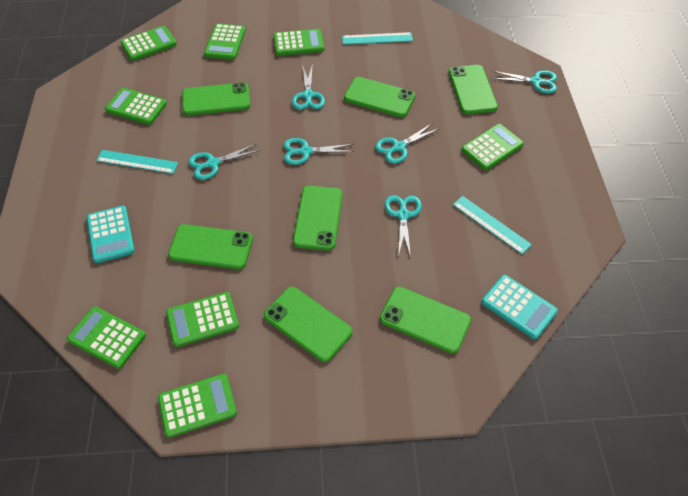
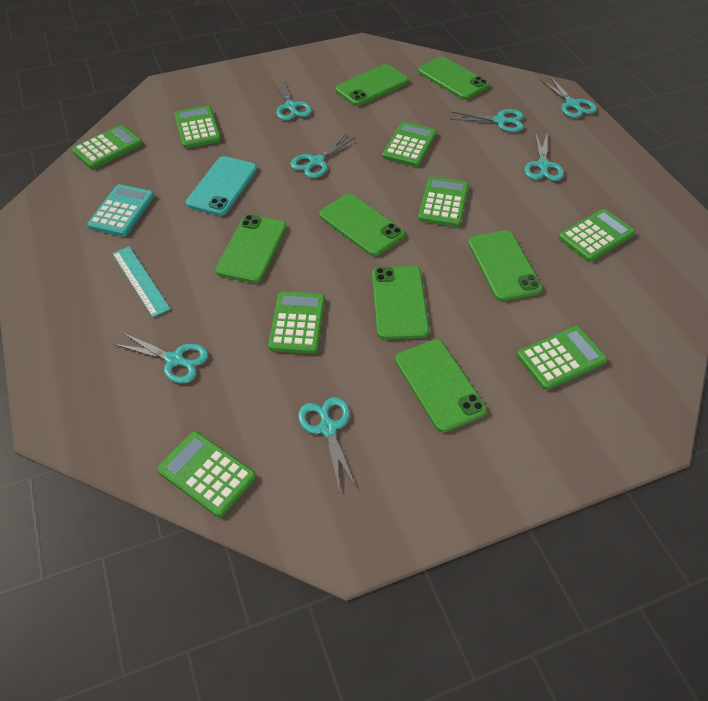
turquoise calculator: [86,206,135,263] [482,275,558,339] = 2 -> [87,184,154,236] = 1
turquoise phone: none = 0 -> [186,156,257,216] = 1
turquoise ruler: [96,150,178,174] [342,32,413,45] [453,196,532,254] = 3 -> [112,246,171,317] = 1
turquoise scissors: [188,143,261,180] [284,138,355,165] [292,63,325,110] [375,123,440,164] [385,195,422,258] [491,70,557,93] = 6 -> [113,332,209,383] [272,78,312,121] [291,134,355,178] [298,397,357,493] [450,109,524,132] [524,132,564,181] [541,77,597,118] = 7

